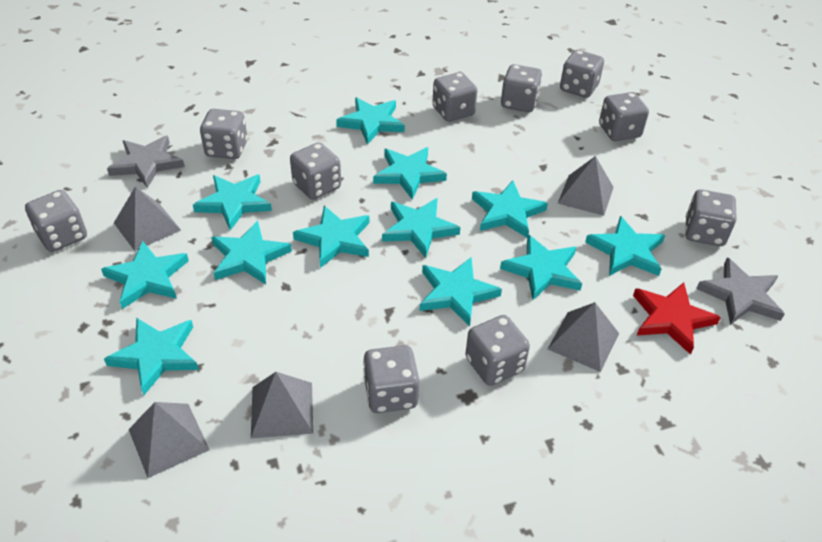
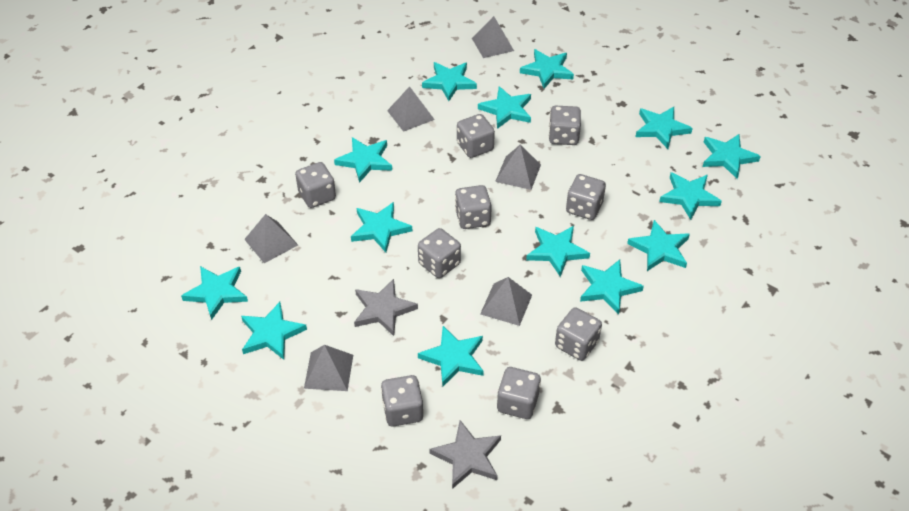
grey dice: [25,190,87,252] [200,109,248,159] [290,142,341,200] [363,345,419,413] [432,72,477,122] [465,315,530,386] [501,64,542,112] [560,50,604,98] [599,92,649,141] [685,189,736,246] = 10 -> [295,162,336,208] [381,375,424,427] [418,228,461,278] [455,185,492,229] [457,114,495,158] [497,367,541,419] [549,106,581,145] [555,307,602,361] [566,174,606,220] = 9
grey pyramid: [114,186,181,251] [129,402,210,478] [251,372,313,439] [548,302,619,372] [558,156,614,216] = 5 -> [244,214,298,263] [304,345,353,391] [387,86,435,132] [472,16,514,58] [480,277,532,326] [495,145,541,190] = 6
red star: [633,282,721,355] = 1 -> none = 0
turquoise star: [101,241,189,309] [104,318,199,395] [193,175,272,231] [211,221,292,284] [293,206,369,268] [336,97,405,144] [373,147,447,199] [382,198,460,258] [420,258,502,327] [472,181,548,238] [500,234,582,300] [585,216,665,276] = 12 -> [181,266,248,320] [241,302,307,360] [334,137,392,183] [351,202,412,253] [418,326,484,386] [422,62,477,101] [478,86,531,129] [520,49,574,89] [526,226,590,277] [580,259,644,315] [627,220,690,271] [635,107,693,149] [659,172,722,220] [703,134,761,179] = 14

